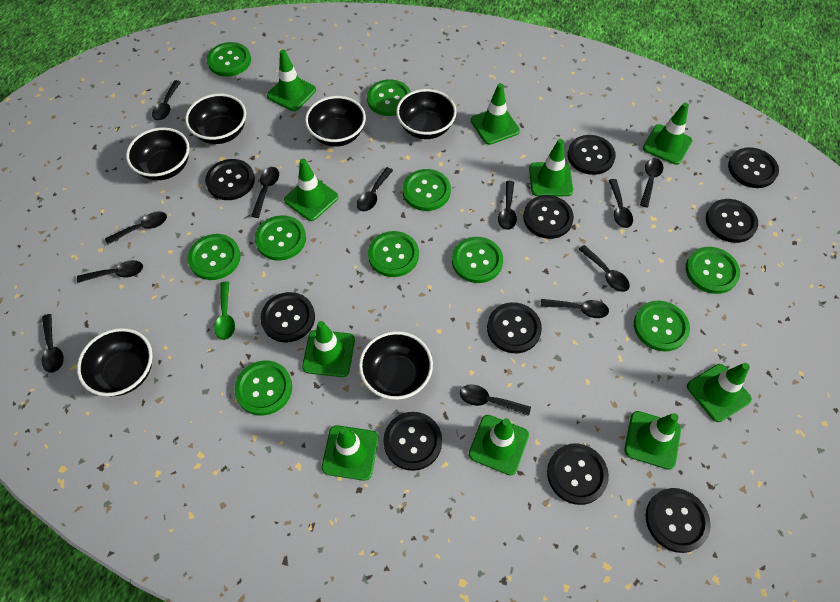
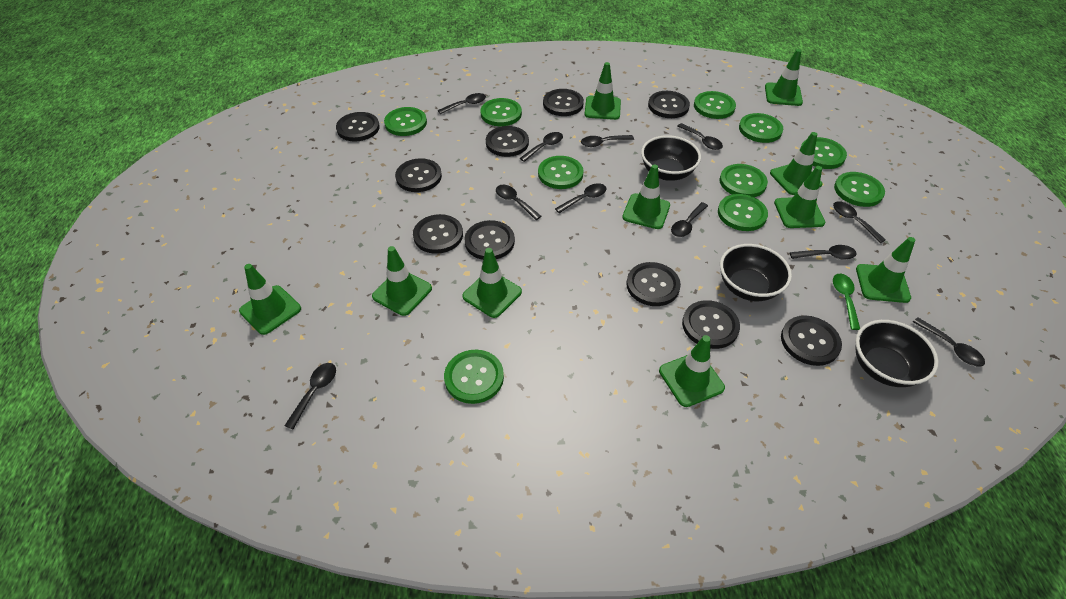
black bowl: [77,328,153,396] [126,127,190,180] [185,94,246,144] [305,96,366,147] [359,331,433,400] [396,89,457,139] = 6 -> [641,135,701,181] [720,244,792,301] [855,320,939,387] = 3
black spoon: [42,314,64,373] [77,260,143,283] [105,211,167,245] [152,80,181,120] [251,167,279,218] [357,167,393,212] [460,384,531,416] [498,181,517,230] [541,299,609,318] [578,245,630,292] [609,179,633,228] [640,158,663,207] = 12 -> [284,363,336,429] [438,93,486,114] [496,185,541,220] [520,132,563,162] [555,183,607,213] [581,135,634,147] [671,202,708,237] [677,123,723,150] [790,245,856,260] [833,201,886,243] [913,317,985,367] = 11

